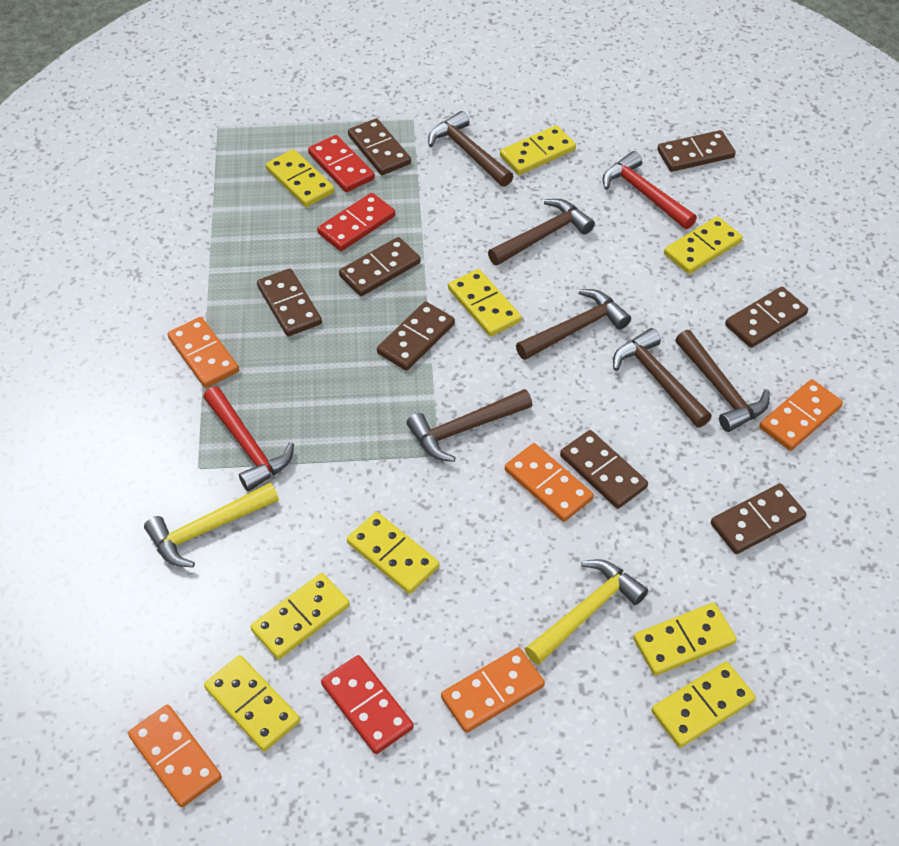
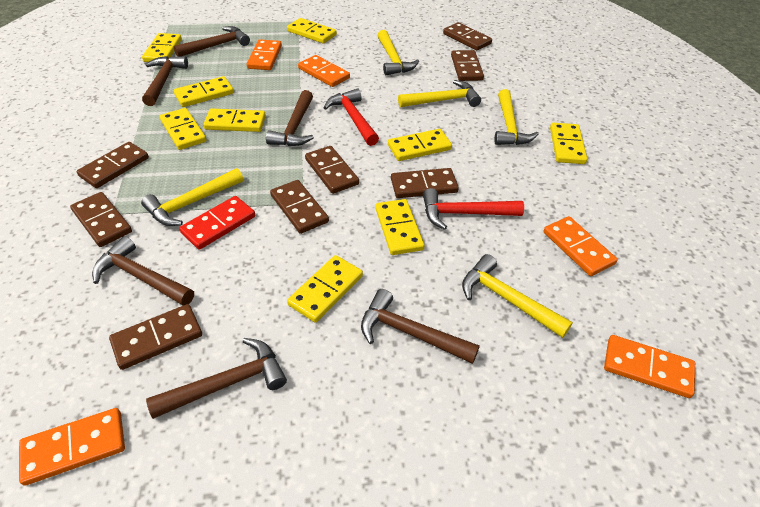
red domino: [308,135,375,192] [317,193,395,251] [321,655,414,754] = 3 -> [179,196,255,250] = 1
yellow hammer: [144,483,279,568] [525,559,648,665] = 2 -> [141,168,244,226] [377,30,419,75] [398,80,481,107] [462,254,573,338] [494,89,539,145] = 5

